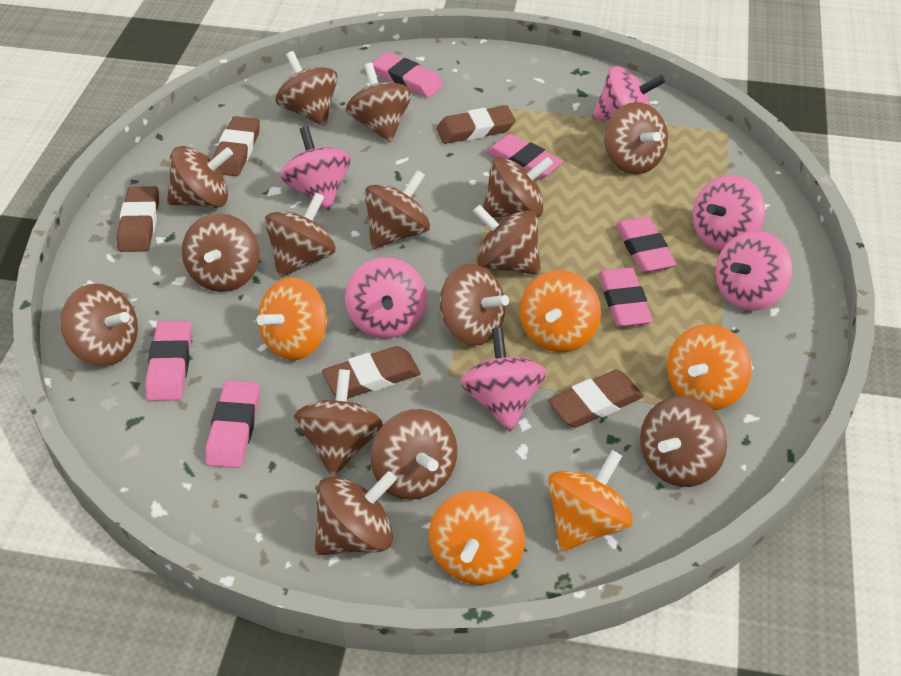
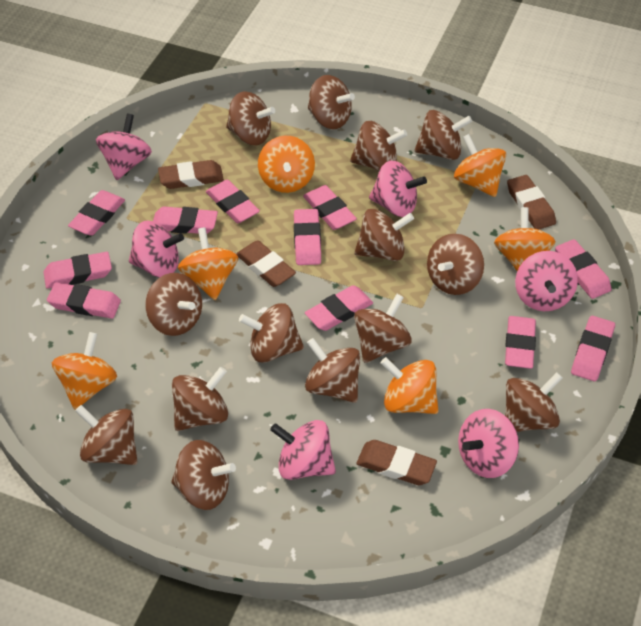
brown eraser: [117,186,159,252] [212,116,260,176] [322,346,421,399] [436,106,516,144] [548,369,644,428] = 5 -> [158,160,224,189] [236,240,296,287] [356,440,437,485] [507,175,556,229] = 4
brown spinning top: [60,283,138,366] [167,146,233,208] [182,213,260,292] [265,193,335,278] [276,51,338,126] [294,369,383,477] [315,471,397,556] [346,63,412,142] [365,170,430,249] [371,409,457,500] [440,264,509,346] [473,205,541,275] [483,156,553,217] [604,102,668,174] [640,396,727,487] = 15 -> [75,405,137,465] [145,273,202,336] [171,440,236,510] [172,367,228,431] [226,91,275,145] [239,303,304,363] [305,338,360,403] [308,75,355,129] [350,121,407,171] [354,209,414,261] [354,294,412,363] [414,110,472,160] [427,234,484,295] [505,372,563,432] = 14
orange spinning top: [257,277,327,360] [429,491,525,585] [519,270,601,353] [548,450,633,551] [667,324,752,410] = 5 -> [52,332,117,410] [178,227,238,300] [258,136,315,193] [381,357,438,414] [454,134,506,197] [494,207,556,271] = 6
pink eraser: [145,321,192,401] [205,380,260,468] [372,52,444,98] [485,134,563,180] [599,267,653,327] [616,217,676,273] = 6 -> [43,252,112,289] [47,282,121,319] [68,190,125,236] [153,207,218,234] [206,180,260,223] [294,209,321,265] [303,185,357,230] [305,285,373,331] [505,316,536,369] [555,239,612,299] [571,316,615,381] = 11

